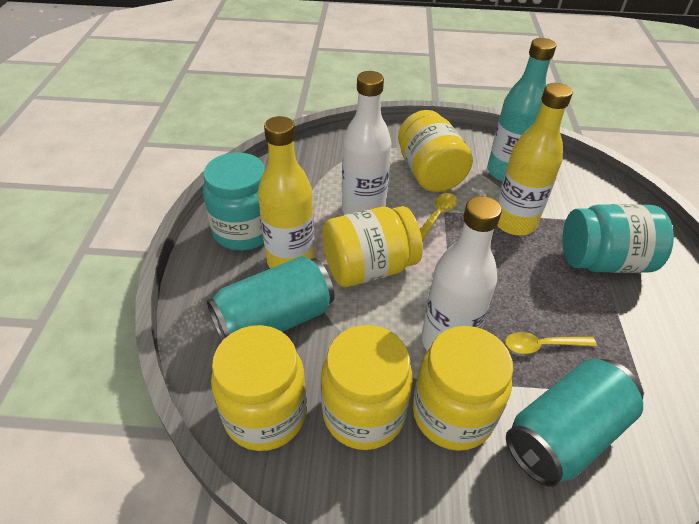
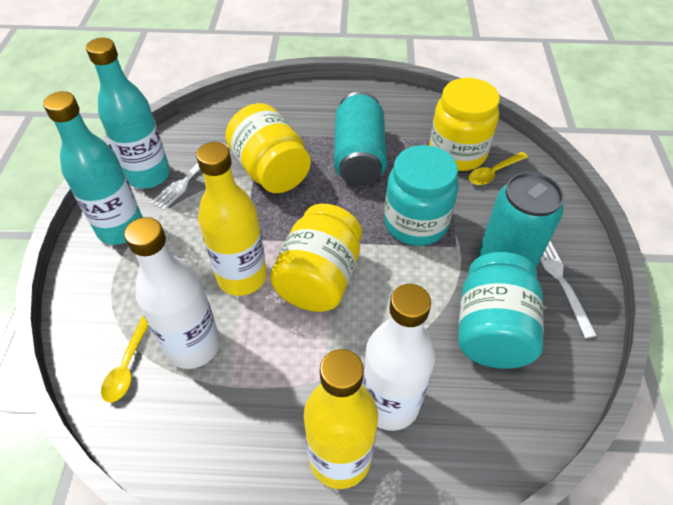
turquoise bottle: [487,38,556,182] = 1 -> [43,91,143,245] [86,38,170,188] = 2
white fork: none = 0 -> [151,143,228,210] [541,241,597,338] = 2
yellow jar: [211,325,307,451] [321,325,413,450] [322,206,423,287] [398,110,473,192] [413,326,513,451] = 5 -> [225,103,311,193] [270,204,362,312] [429,78,500,171] = 3

